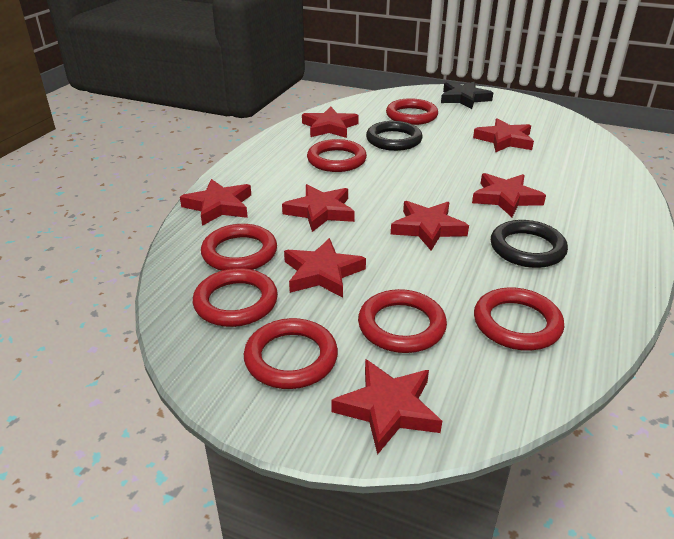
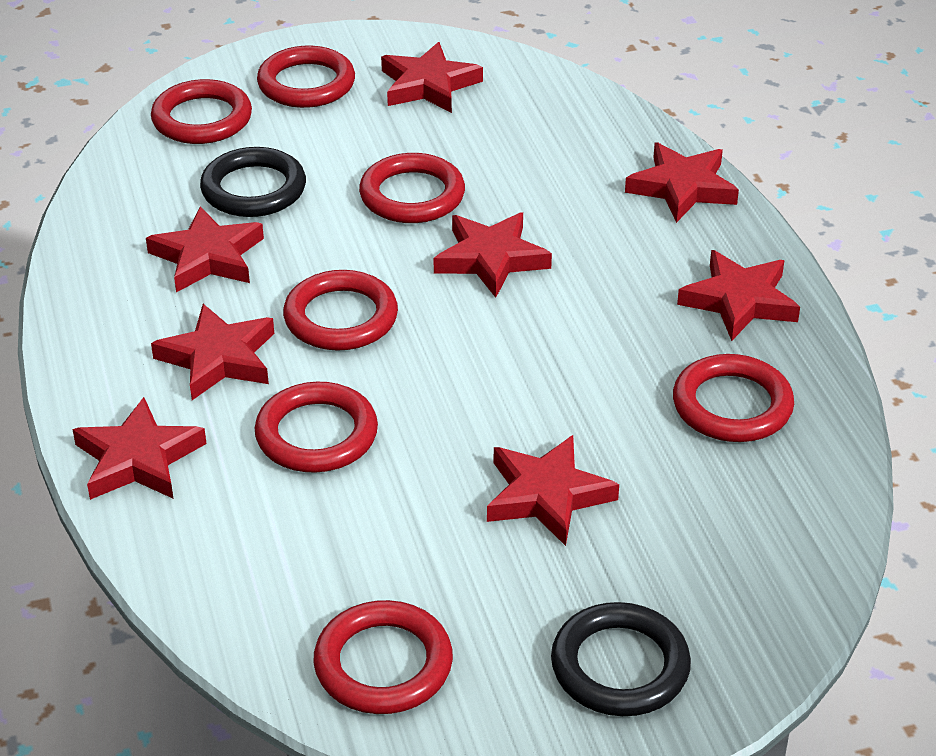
black star: [441,82,493,109] = 1 -> none = 0

